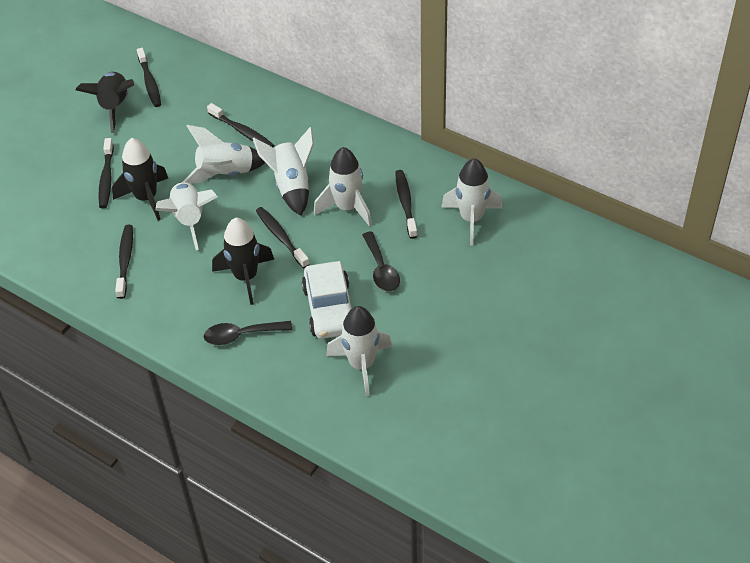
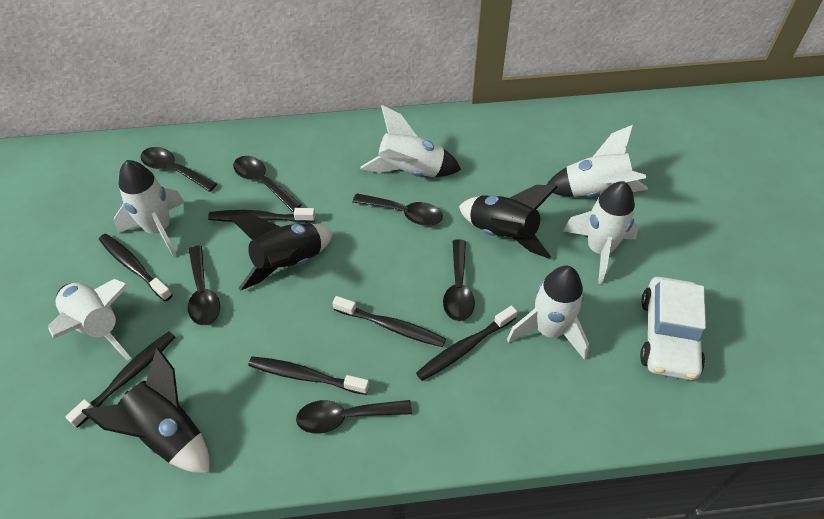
black spoon: [204,321,292,345] [362,232,400,291] = 2 -> [140,147,217,192] [188,245,220,325] [233,156,302,212] [296,400,412,434] [352,193,443,226] [443,239,475,321] = 6

